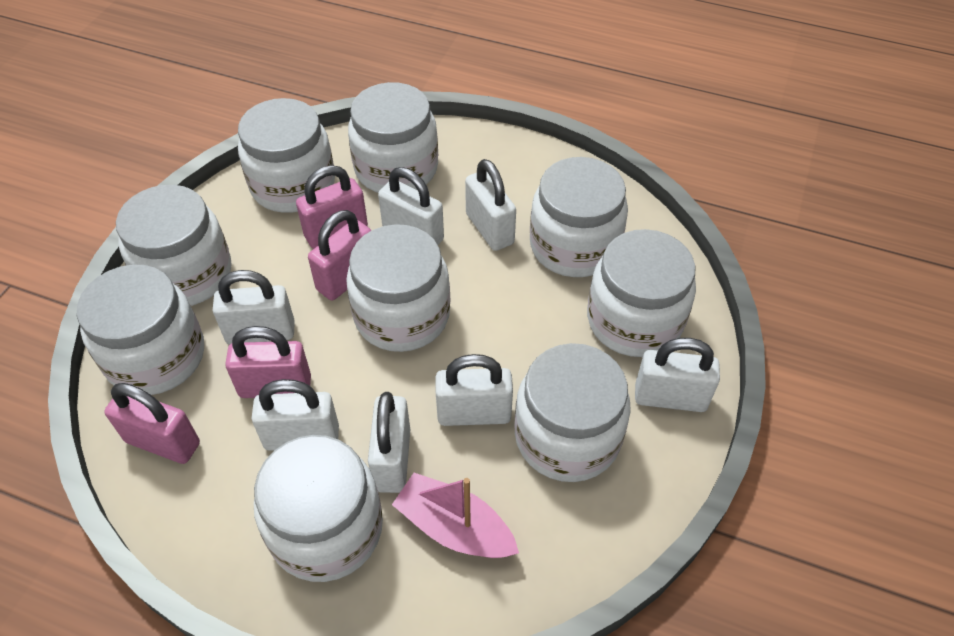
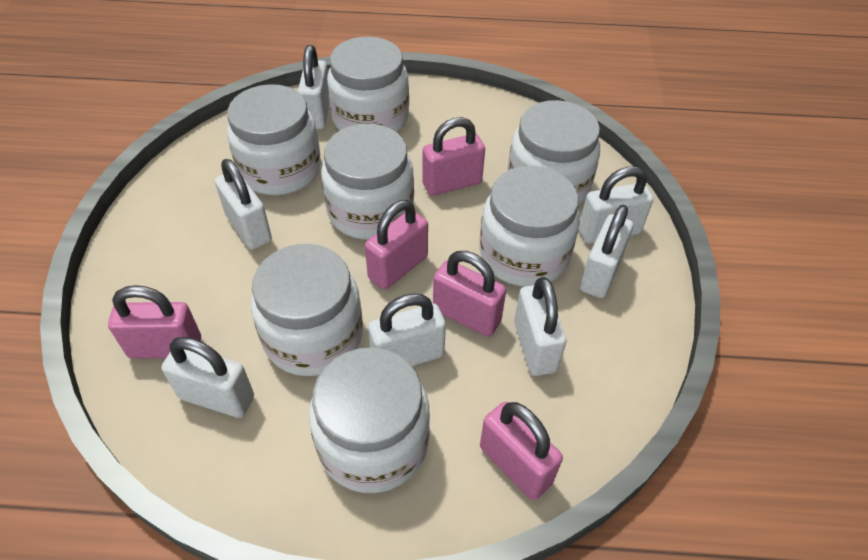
pink boat: [392,473,519,558] = 1 -> none = 0
pink padlock: [104,383,200,464] [225,326,311,398] [296,165,368,249] [308,210,372,300] = 4 -> [108,285,201,359] [365,200,428,290] [422,117,485,196] [433,251,506,337] [480,402,563,500] = 5
white jar: [77,264,204,395] [116,185,231,306] [238,98,335,213] [254,435,383,582] [346,224,450,352] [348,82,438,193] [514,343,631,482] [530,157,628,277] [587,229,696,357] = 9 -> [227,84,321,195] [251,244,363,376] [309,347,430,493] [321,124,414,239] [327,37,409,132] [480,166,580,287] [507,100,600,205] = 7

